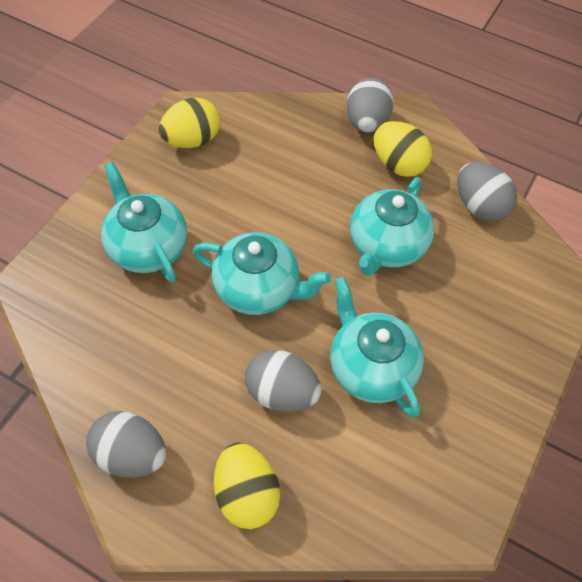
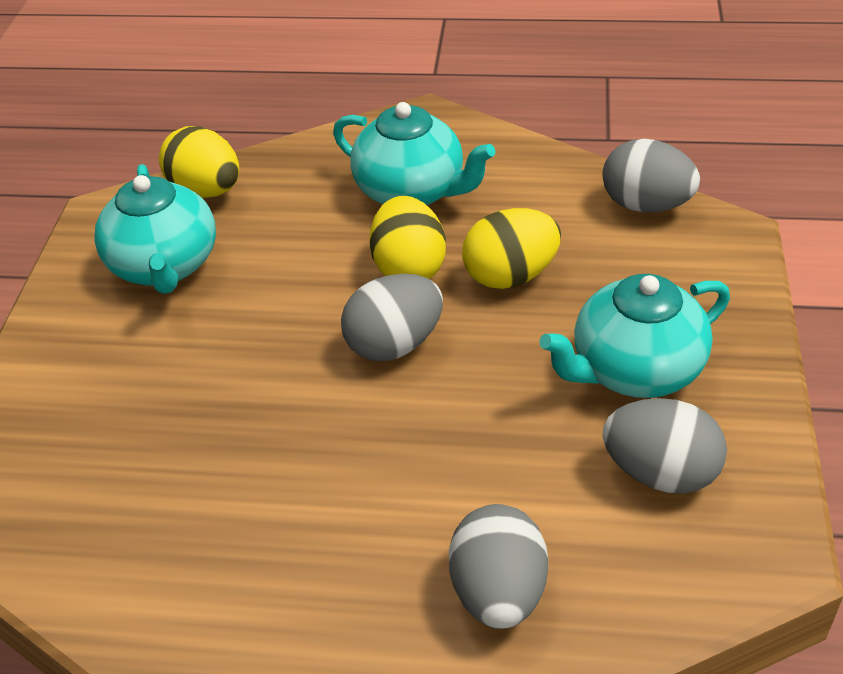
turquoise teapot: [101,162,187,282] [193,232,331,315] [330,277,424,418] [350,177,434,275] = 4 -> [94,164,216,294] [333,102,495,205] [540,274,730,398] = 3

